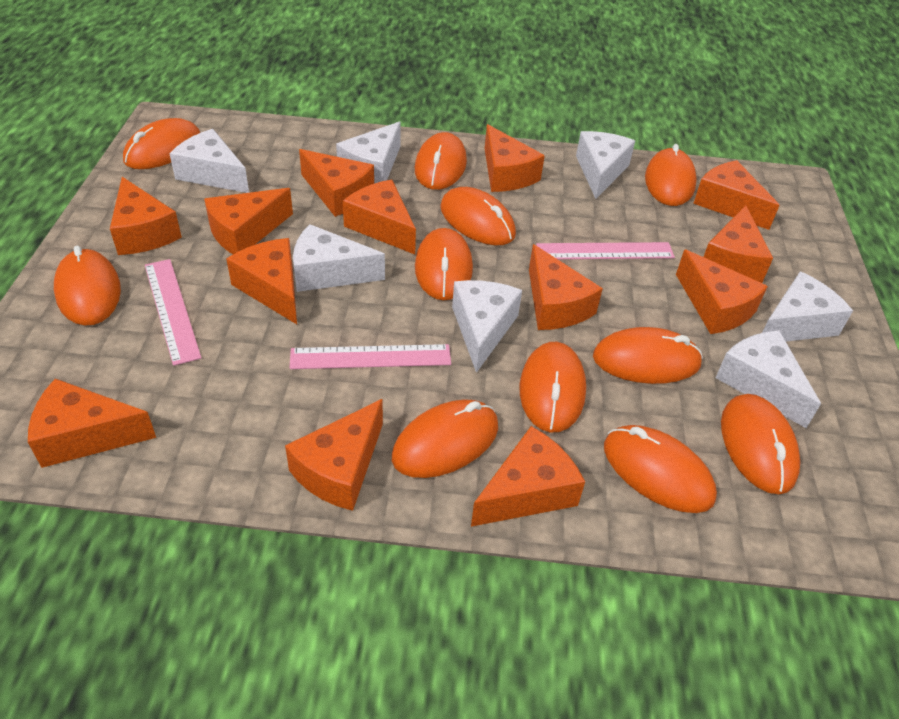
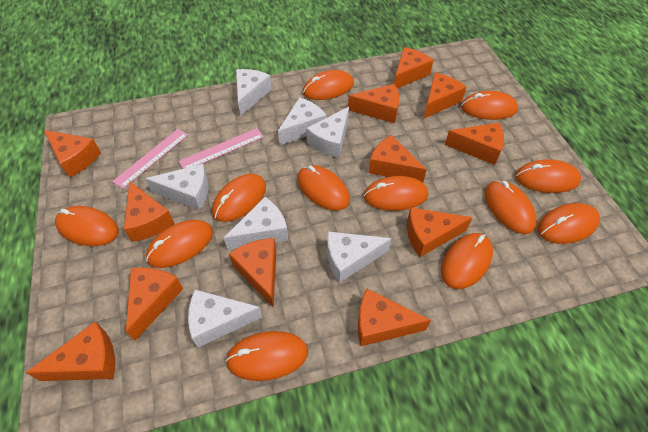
orange cheese: [28,378,156,468] [110,177,182,255] [204,188,293,254] [226,238,297,324] [285,399,383,511] [299,149,374,217] [343,180,416,254] [471,426,585,527] [485,124,545,192] [529,244,603,330] [676,249,768,334] [693,160,780,230] [704,205,773,283] = 13 -> [26,322,115,381] [44,130,101,177] [124,181,175,242] [126,267,183,341] [229,238,276,308] [348,84,399,123] [358,288,431,346] [369,135,427,183] [394,47,433,89] [407,207,473,257] [424,73,466,118] [445,123,504,165] = 12
orange mouse: [54,246,121,326] [123,118,200,169] [392,399,498,478] [415,132,467,190] [415,228,473,300] [440,187,516,245] [520,342,586,433] [593,327,703,384] [604,425,717,513] [645,144,697,206] [721,394,800,494] = 11 -> [55,206,119,246] [146,220,213,268] [212,174,266,222] [225,331,308,381] [297,165,350,210] [303,70,354,100] [364,176,428,211] [441,233,493,289] [461,91,518,120] [485,180,537,234] [516,159,581,193] [538,203,600,244] = 12
pink ruler: [145,259,201,366] [289,344,451,369] [536,242,675,259] = 3 -> [112,129,188,189] [179,128,264,169] = 2

